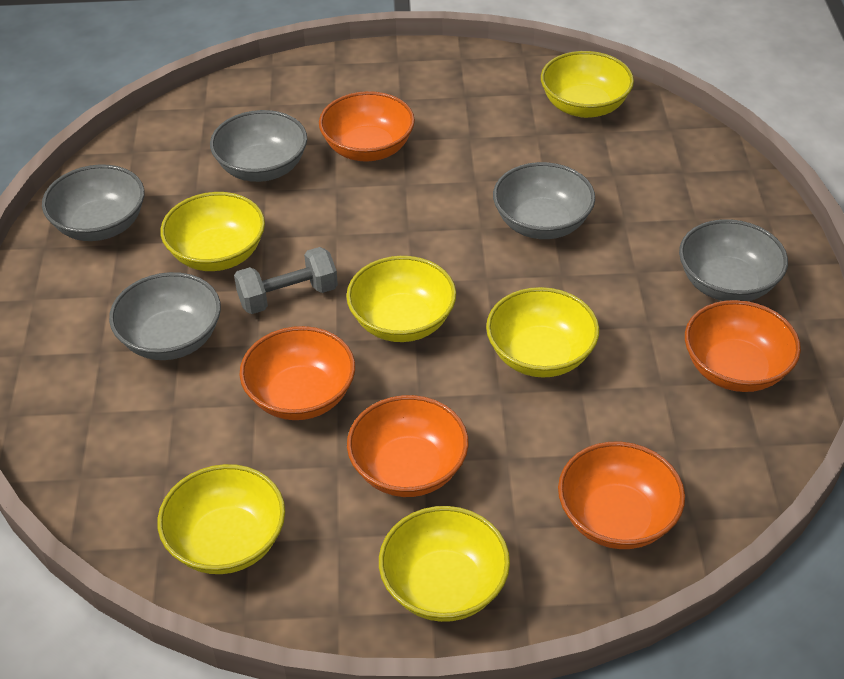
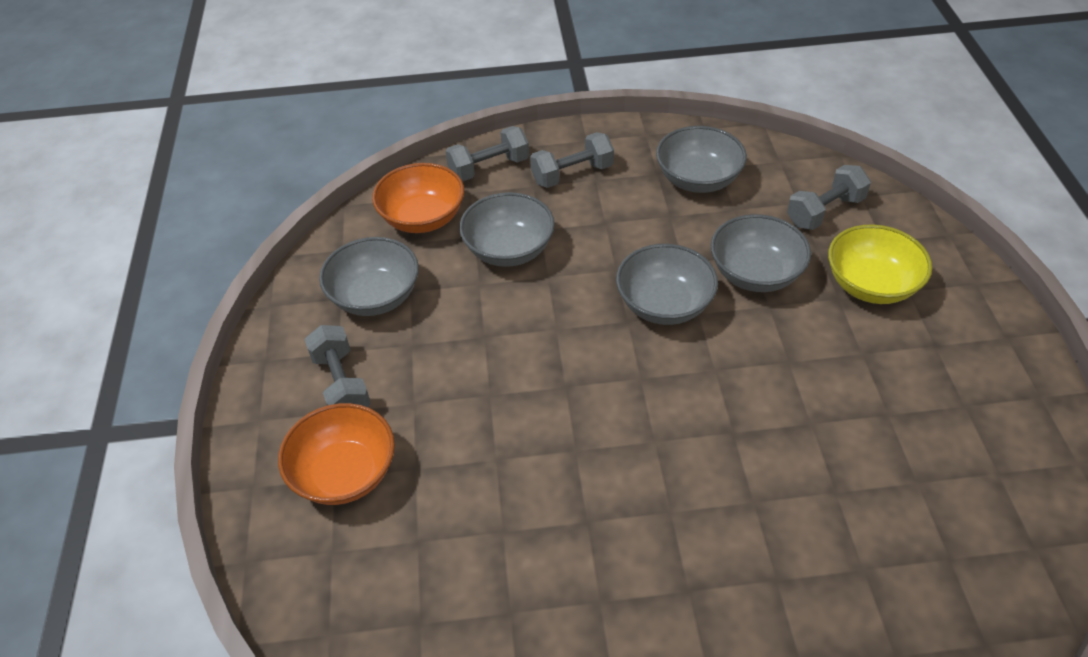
grey dumbbell: [234,247,338,314] = 1 -> [304,325,371,407] [445,126,529,182] [530,132,614,188] [787,165,871,230] = 4
orange bowl: [239,326,355,420] [319,91,415,162] [347,395,469,497] [558,442,685,549] [685,300,801,392] = 5 -> [278,403,395,505] [372,163,464,233] = 2
yellow bowl: [157,464,285,574] [160,192,265,271] [346,256,456,342] [379,506,510,622] [486,287,599,378] [541,51,634,118] = 6 -> [828,224,932,304] = 1

